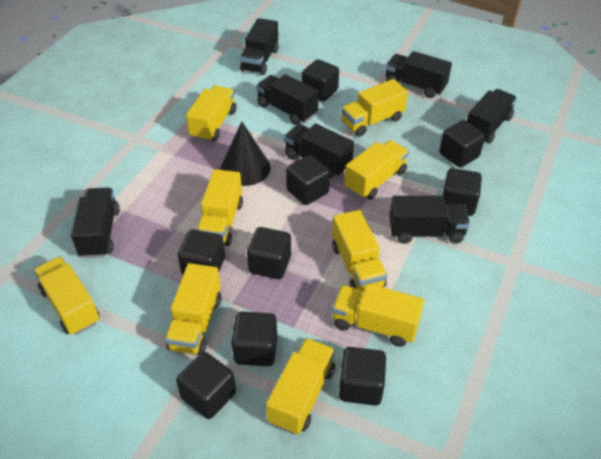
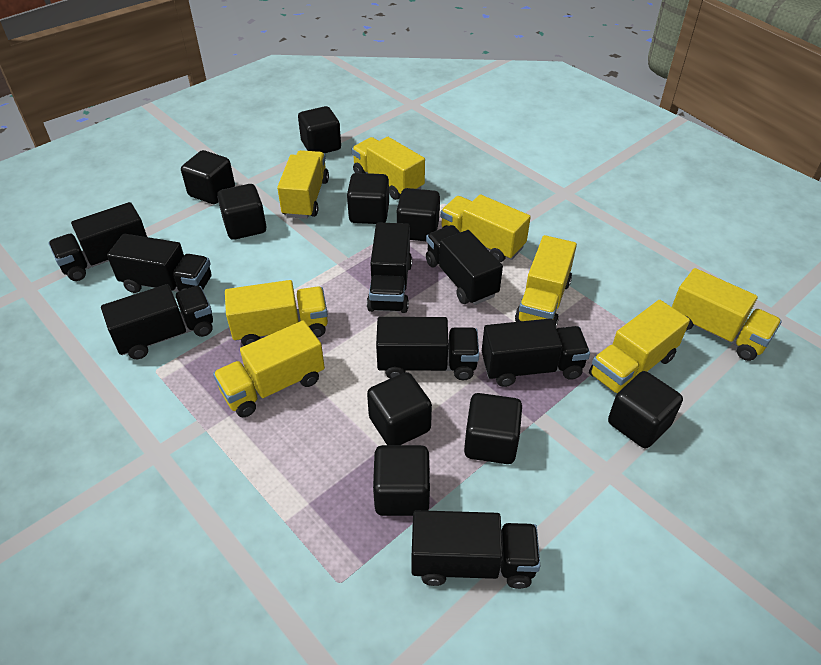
black cone: [221,121,271,186] = 1 -> none = 0
black truck: [71,188,120,258] [240,18,279,75] [256,74,319,125] [284,123,354,178] [385,51,452,98] [389,196,470,244] [467,89,517,144] = 7 -> [49,202,147,281] [101,284,213,359] [107,234,211,293] [367,222,412,313] [376,317,479,380] [412,510,540,589] [426,225,503,305] [482,318,590,387] = 8
yellow truck: [33,256,100,335] [165,263,221,355] [186,85,236,142] [197,169,243,246] [266,338,335,435] [332,210,387,292] [332,284,424,347] [341,79,408,137] [344,140,409,200] = 9 -> [213,320,325,417] [225,280,328,346] [277,150,329,219] [352,137,425,200] [440,195,531,262] [515,235,577,327] [589,300,690,393] [672,268,782,361] = 8

